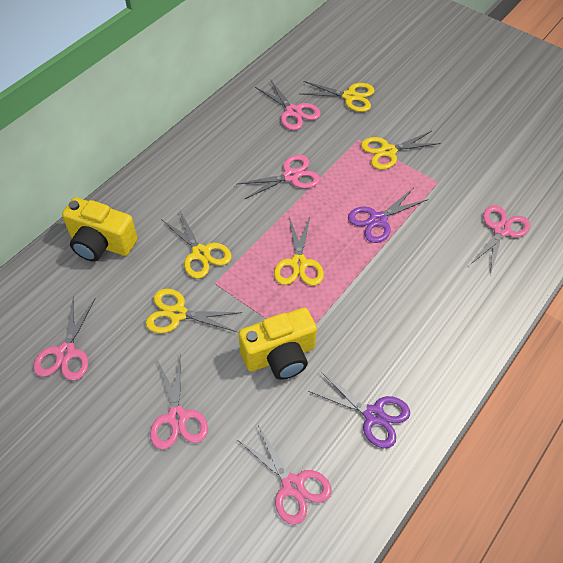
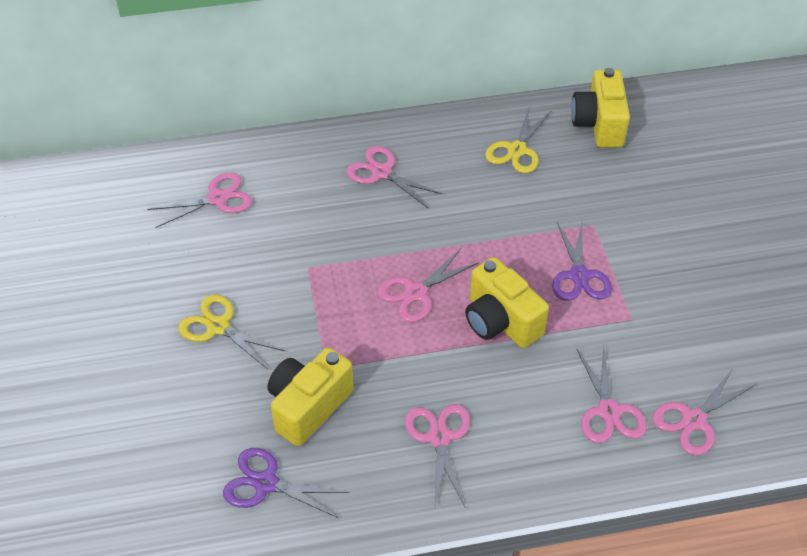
yellow camera: [62,197,137,262] [239,308,317,380] = 2 -> [268,348,353,446] [465,257,549,348] [571,68,630,148] = 3
yellow scissors: [146,288,242,333] [161,209,232,279] [274,217,324,286] [301,81,374,112] [361,131,441,170] = 5 -> [178,295,286,369] [485,108,551,173] = 2

